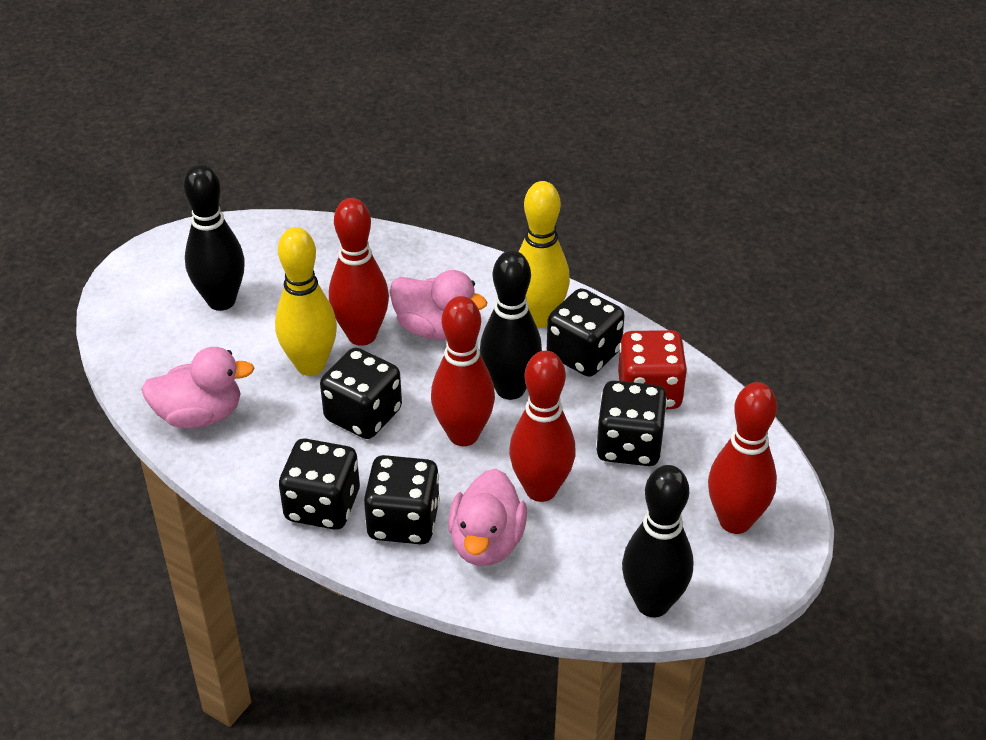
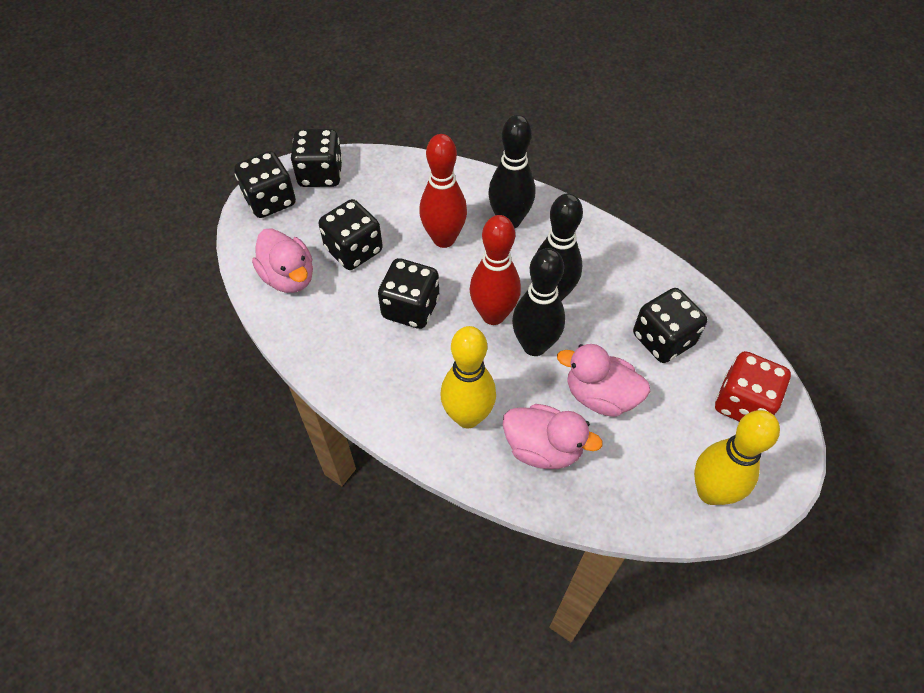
red bowling pin: [329,198,389,346] [431,296,495,446] [509,351,576,502] [708,382,777,534] = 4 -> [419,134,467,248] [470,215,521,325] = 2

